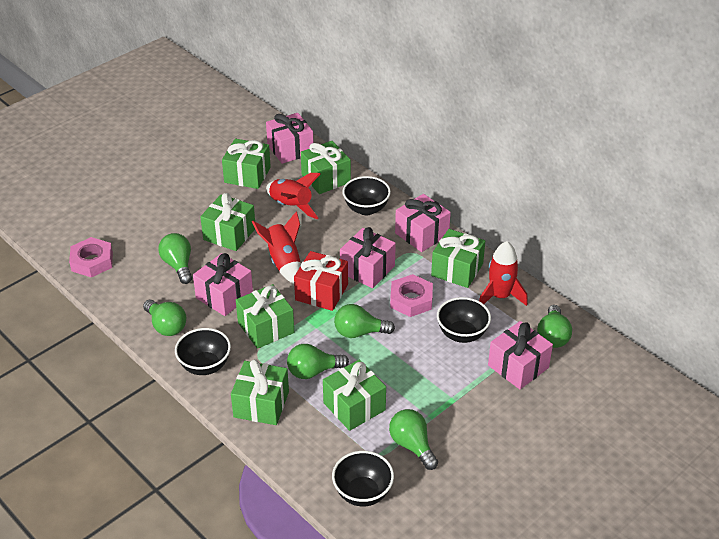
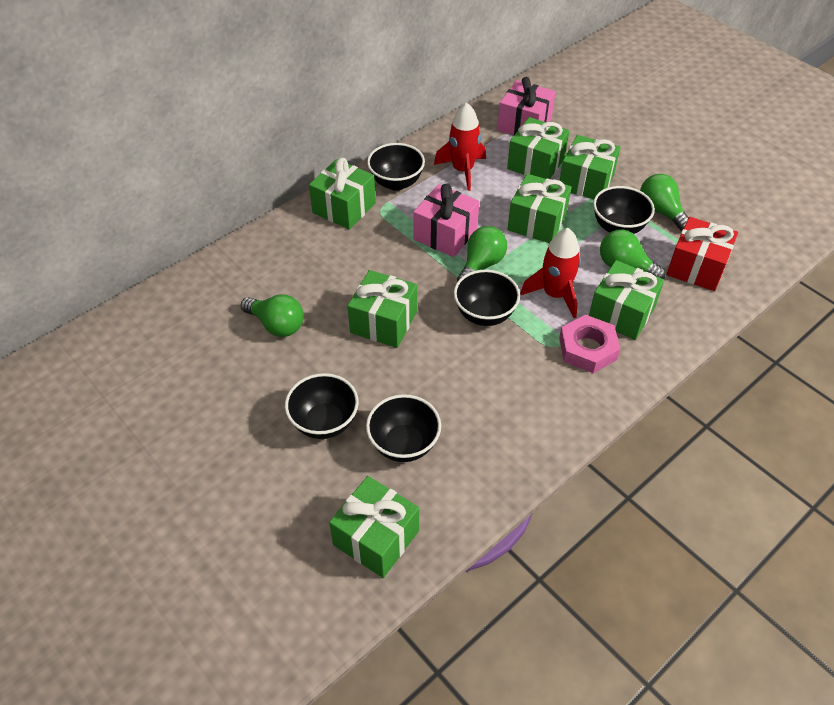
black bowl: [175,328,231,375] [332,451,394,506] [342,176,391,215] [437,297,491,343] = 4 -> [285,373,359,439] [366,394,441,462] [367,143,425,191] [454,269,520,326] [593,186,655,234] = 5
green light bulb: [143,300,186,336] [158,233,192,284] [287,344,349,379] [334,304,395,338] [389,409,438,470] [537,305,572,348] = 6 -> [241,294,304,337] [457,226,507,282] [600,229,666,279] [640,174,689,231] = 4
pink gift: [193,253,253,316] [266,113,313,164] [340,227,396,288] [395,194,451,252] [488,321,553,389] = 5 -> [413,183,479,257] [497,77,556,136] = 2
pink nut: [69,237,113,278] [390,274,433,317] = 2 -> [559,315,620,373] = 1
red rocket: [252,211,301,284] [266,173,320,219] [479,241,528,306] = 3 -> [434,102,486,191] [520,228,581,318] = 2

